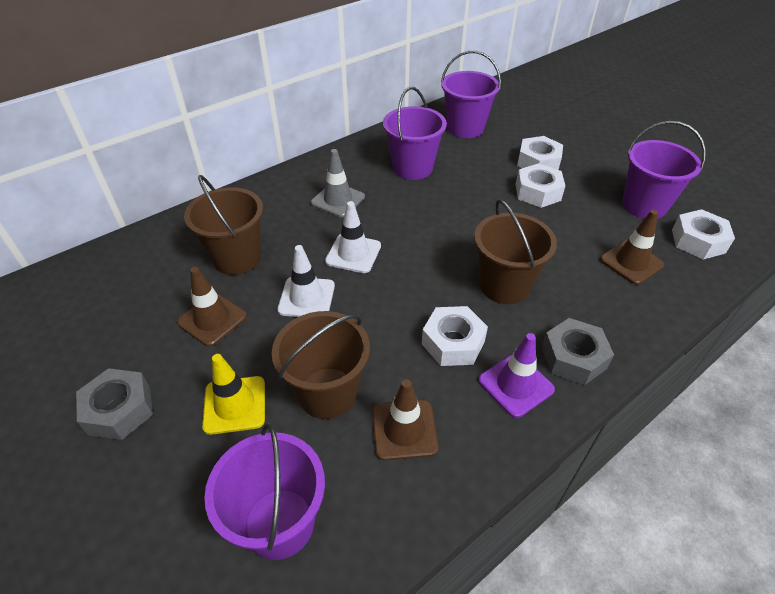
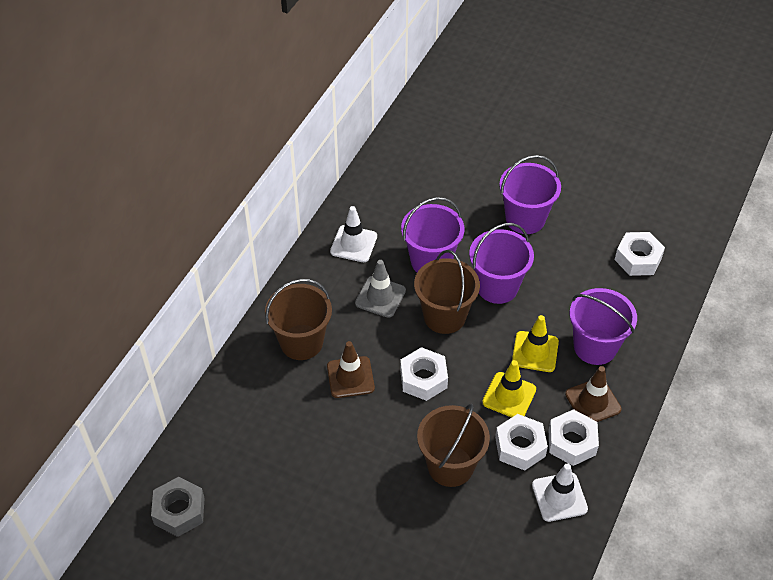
brown traffic cone: [177,267,247,347] [372,379,438,461] [600,210,664,285] = 3 -> [327,341,375,398] [565,366,622,422] = 2
grey nut: [76,368,153,440] [542,318,614,385] = 2 -> [151,477,204,537] = 1
purple traffic cone: [478,333,555,418] = 1 -> none = 0
yellow traffic cone: [202,354,265,435] = 1 -> [482,360,536,417] [512,315,559,372] = 2

